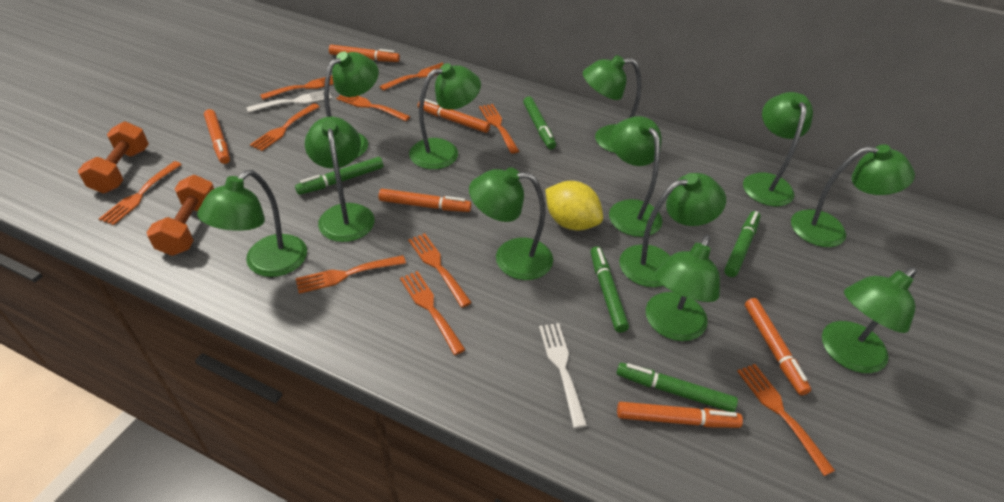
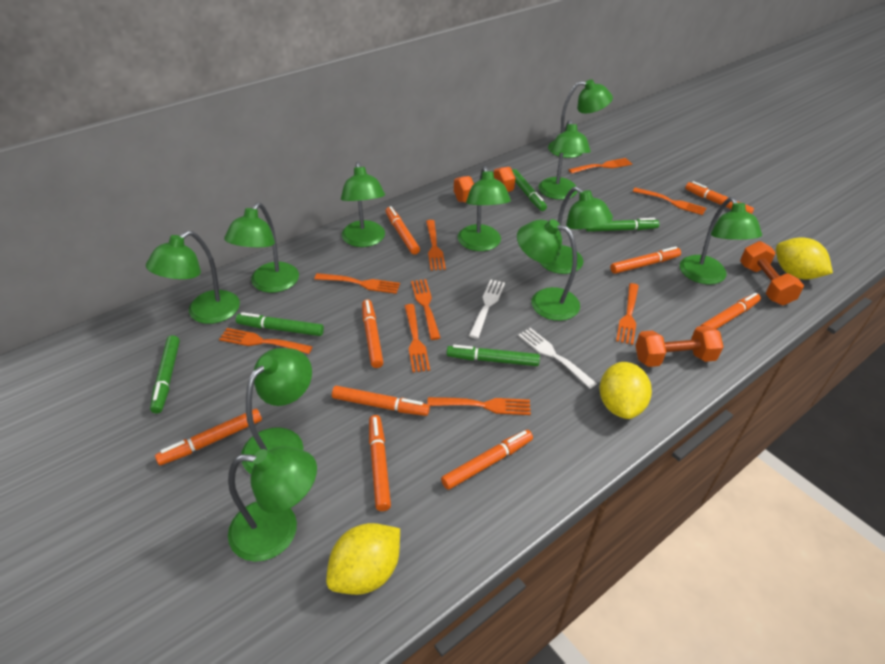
green lamp: [197,170,307,277] [305,117,374,242] [324,51,379,158] [409,63,481,169] [469,167,553,280] [583,55,641,153] [609,116,662,237] [619,173,726,287] [646,235,720,341] [743,92,813,206] [791,145,915,247] [822,267,917,373] = 12 -> [146,231,240,324] [224,203,299,293] [228,446,317,562] [241,348,312,474] [341,162,385,247] [458,166,511,251] [517,219,580,321] [539,119,591,200] [540,186,613,274] [548,79,613,158] [680,197,762,284] = 11
orange dumbbell: [78,121,149,193] [146,175,214,256] = 2 -> [454,167,515,202] [635,326,723,367] [740,241,804,305] = 3
orange fork: [99,161,182,225] [250,103,320,151] [260,76,333,100] [296,255,406,294] [336,95,410,121] [379,63,443,91] [400,271,466,355] [408,233,472,308] [479,104,519,154] [737,364,835,476] = 10 -> [219,328,313,354] [314,273,400,294] [405,304,430,372] [411,279,441,340] [426,220,446,270] [427,397,531,415] [568,158,632,174] [616,283,639,345] [633,187,706,215] = 9
orange marker: [204,109,230,164] [329,45,400,62] [378,189,471,212] [418,99,490,133] [617,402,743,428] [745,298,811,395] = 6 -> [155,409,262,465] [332,386,430,416] [362,299,383,368] [369,415,391,511] [386,206,420,255] [441,430,533,490] [610,246,681,274] [685,181,754,214] [700,293,761,329] = 9
yellow lemon: [545,181,603,231] = 1 -> [326,523,400,595] [599,362,652,419] [776,238,833,280] = 3

